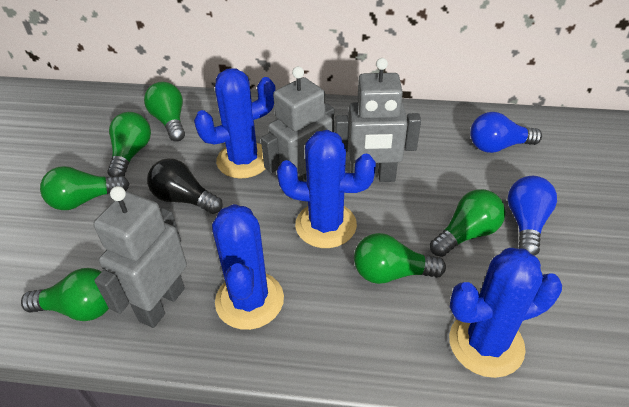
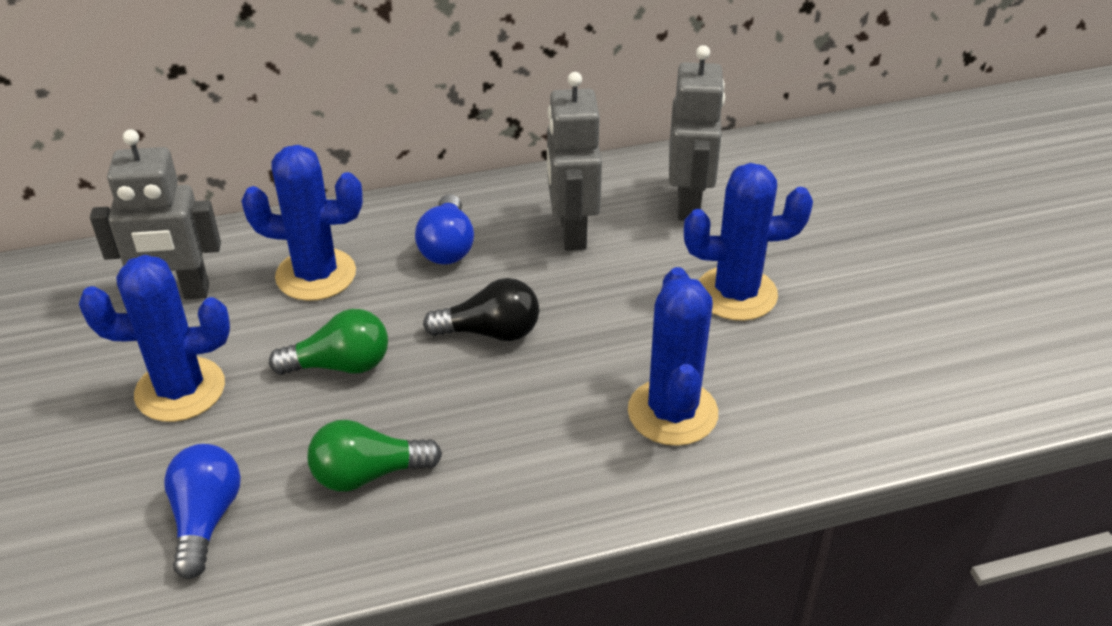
green light bulb: [21,268,109,321] [40,166,130,210] [107,112,151,177] [144,82,185,142] [354,233,446,284] [430,189,505,257] = 6 -> [269,309,388,375] [307,420,442,492] = 2

